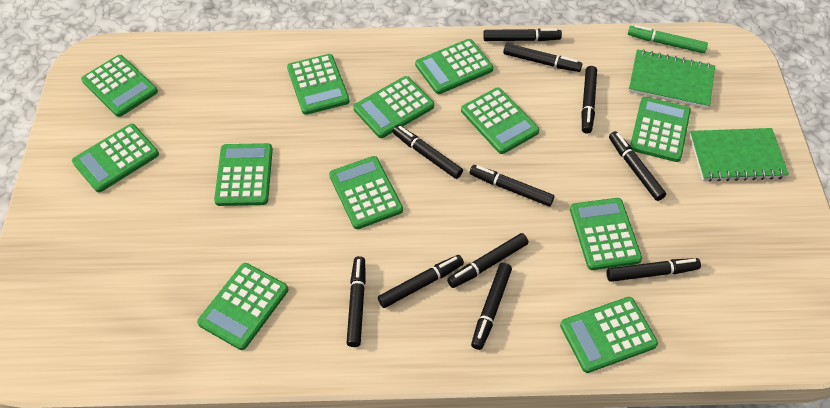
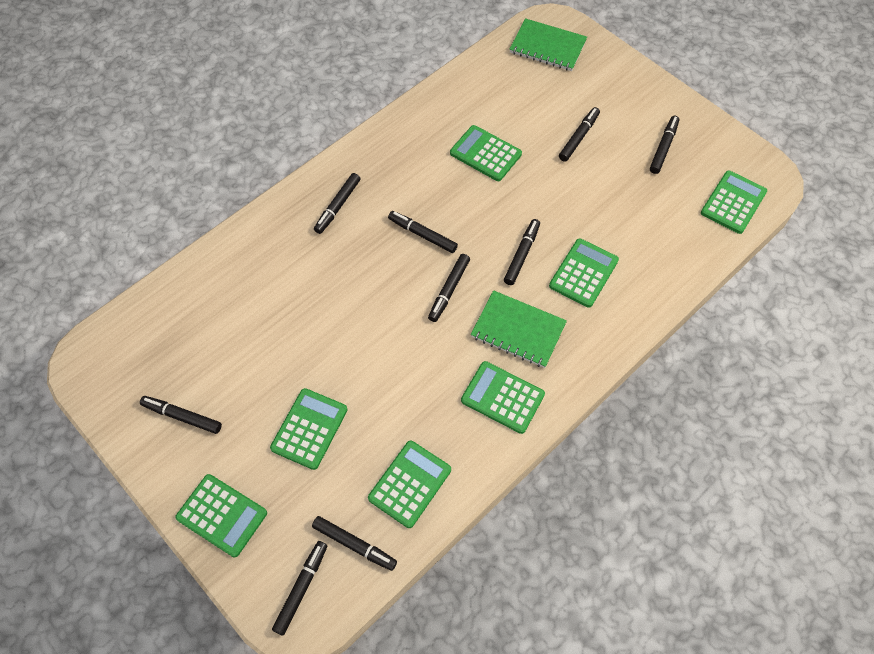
black marker: [347,256,366,347] [378,255,464,308] [392,125,463,179] [447,233,528,288] [470,165,555,206] [471,263,512,350] [483,28,562,41] [503,43,582,72] [582,66,597,134] [606,258,701,282] [609,131,666,201] = 11 -> [140,396,222,434] [272,541,328,636] [312,516,397,571] [314,173,361,234] [388,211,458,253] [428,254,470,322] [504,219,540,285] [559,107,600,161] [650,116,679,174] = 9
green calculator: [72,124,159,193] [81,55,158,117] [197,263,288,350] [214,143,273,206] [287,54,350,115] [329,156,403,229] [353,76,434,138] [415,39,493,94] [461,87,540,154] [560,297,658,373] [570,198,642,270] [630,97,691,162] = 12 -> [175,474,267,557] [270,388,347,470] [368,441,451,528] [450,125,522,181] [461,361,545,434] [549,238,619,308] [701,171,767,234] = 7
green marker: [628,25,708,53] = 1 -> none = 0

